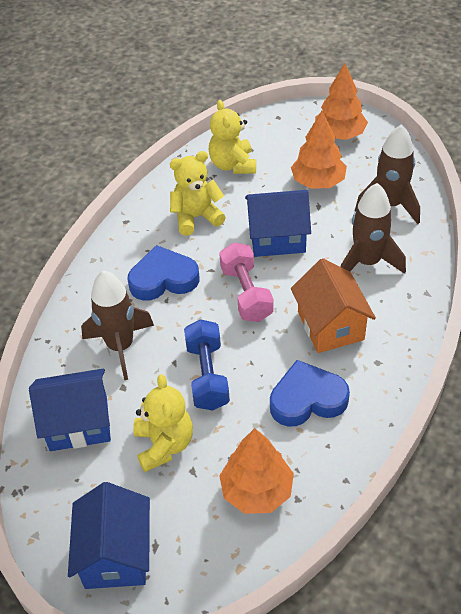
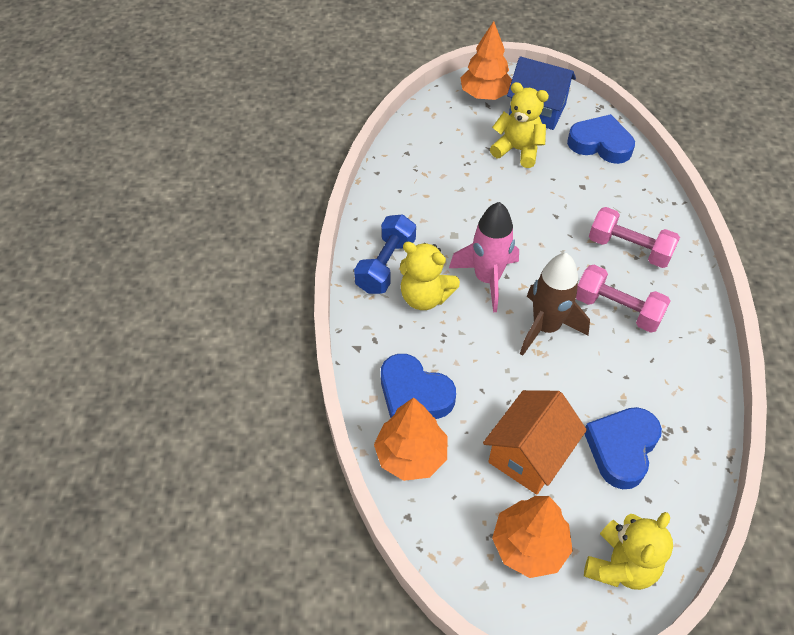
blue heart: [127,245,200,301] [270,360,350,427] = 2 -> [381,354,456,419] [567,114,635,164] [585,407,662,489] = 3
blue house: [29,369,111,451] [68,482,150,589] [245,190,311,257] = 3 -> [507,56,576,130] = 1
brown rocket: [81,270,154,380] [341,183,406,274] [355,124,420,224] = 3 -> [520,253,590,356] = 1
pink dumbbell: [219,242,273,322] = 1 -> [576,265,670,333] [589,207,680,268] = 2
pink rocket: none = 0 -> [449,202,519,312] = 1

